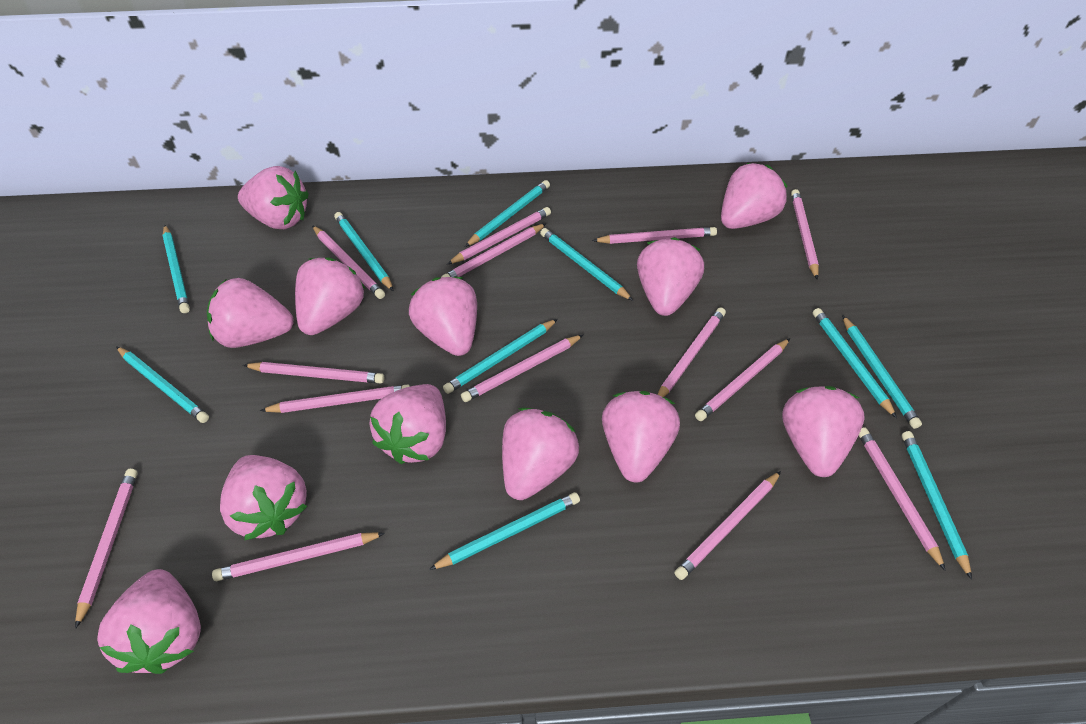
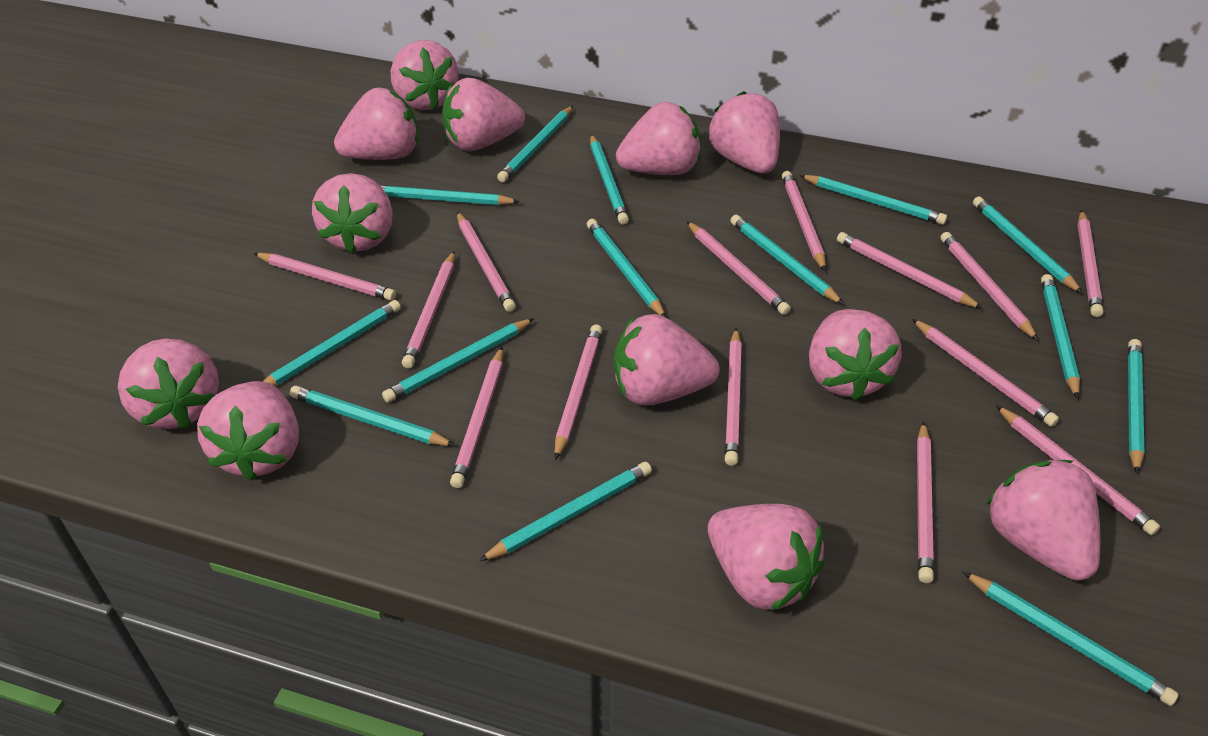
turquoise pencil: [116,346,209,423] [162,225,190,313] [334,212,394,291] [429,492,580,570] [443,319,558,394] [465,180,550,247] [540,228,633,301] [813,308,897,418] [842,315,922,429] [902,431,972,580] = 10 -> [263,300,401,386] [290,386,456,446] [380,185,520,205] [382,318,534,403] [479,462,652,561] [497,106,573,182] [587,219,666,317] [590,134,629,225] [730,215,844,305] [799,175,947,225] [963,572,1179,706] [973,196,1083,294] [1041,274,1080,399] [1128,339,1145,474] = 14

